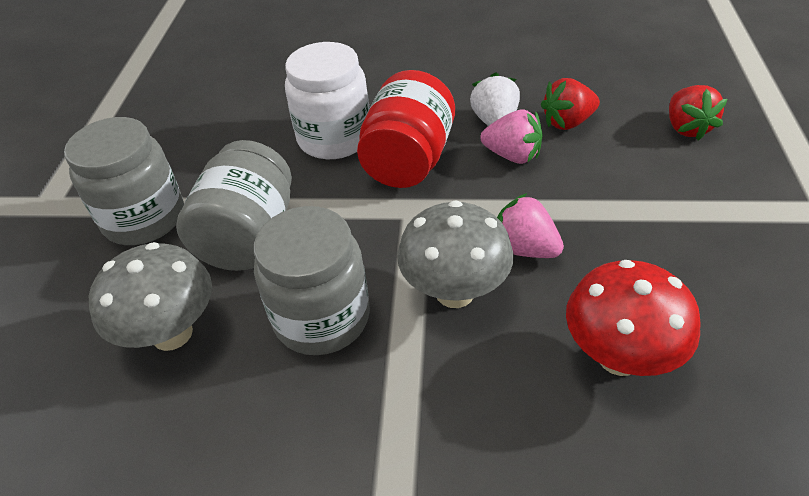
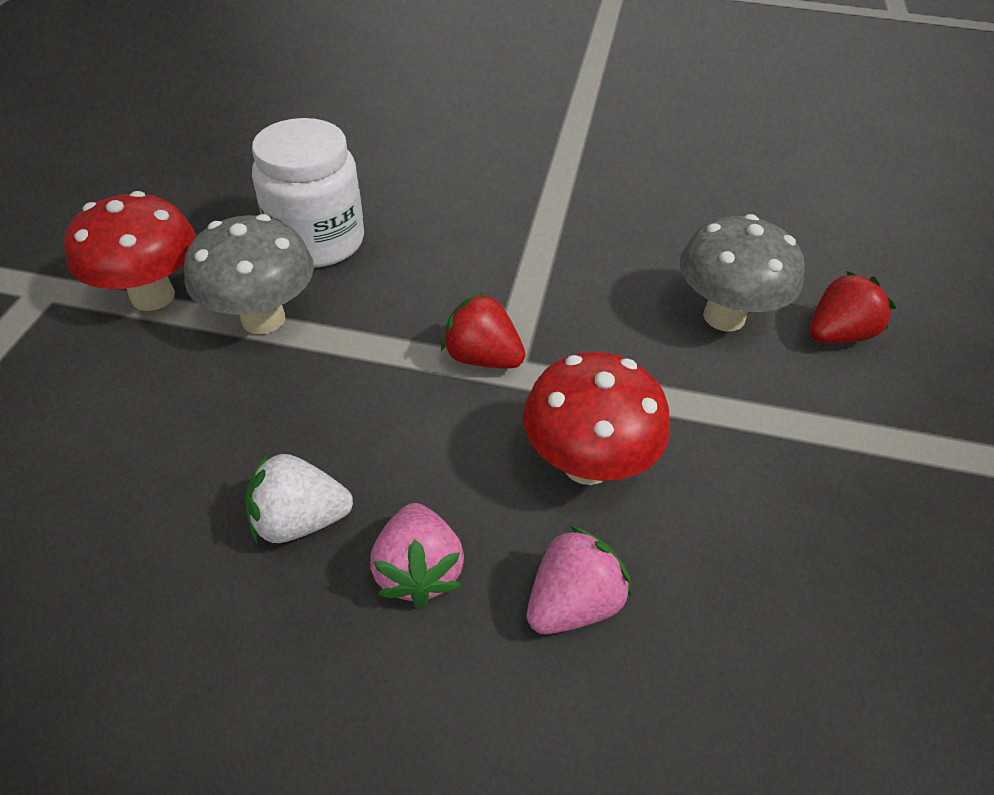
grey jar: [64,117,184,245] [176,140,292,271] [254,206,370,355] = 3 -> none = 0
red jar: [357,70,455,188] = 1 -> none = 0
red mushroom: [566,260,701,376] = 1 -> [64,191,196,311] [523,352,670,485] = 2

